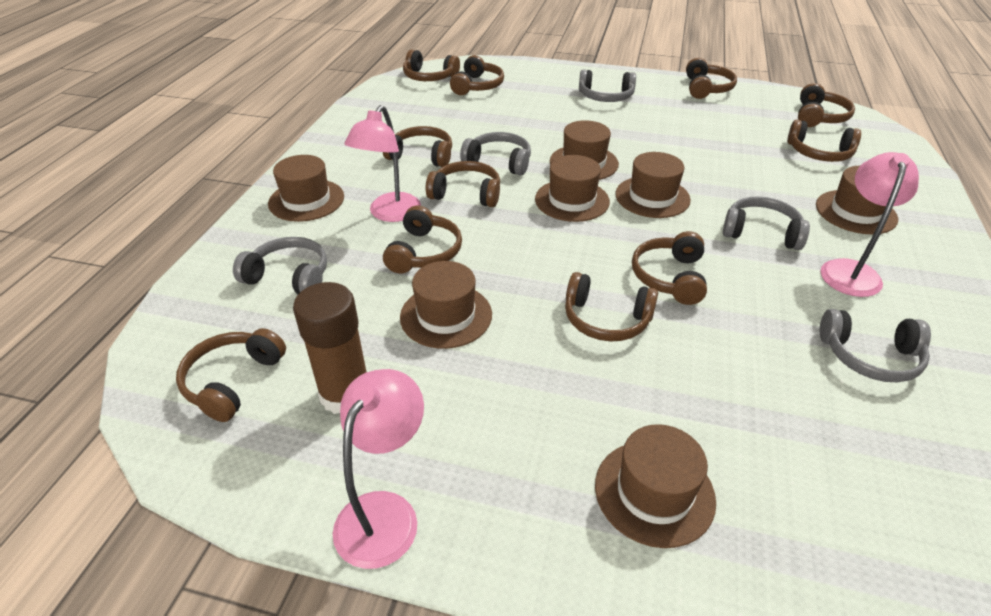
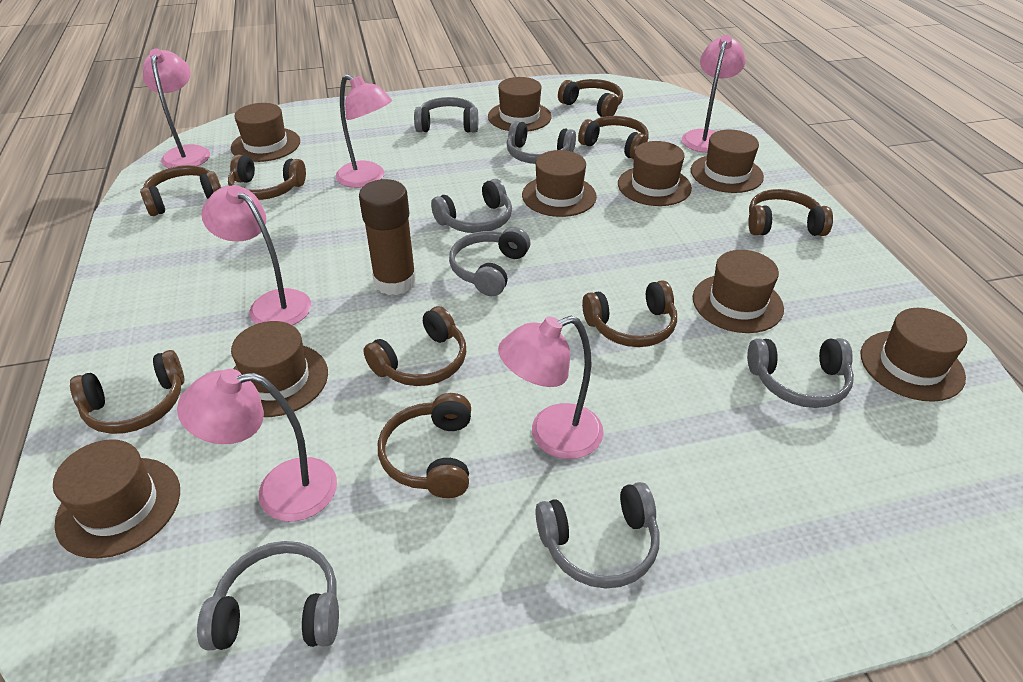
brown hat: [268,155,344,222] [400,261,492,349] [535,155,610,222] [550,120,619,180] [595,424,716,548] [615,152,691,218] [816,166,898,234] = 7 -> [53,439,180,558] [231,103,300,162] [231,321,328,417] [488,77,552,132] [522,150,597,217] [618,141,692,206] [691,130,764,193] [693,250,784,333] [860,308,967,402] = 9
brown headphones: [176,328,286,422] [383,126,452,167] [383,206,462,274] [403,49,460,81] [426,161,500,207] [450,55,504,95] [565,272,658,341] [632,231,707,305] [686,58,737,99] [787,120,861,162] [798,83,855,127] = 11 -> [70,350,184,434] [140,165,221,216] [228,155,306,200] [363,306,466,386] [378,393,471,498] [558,79,623,117] [578,116,649,159] [582,280,677,347] [748,189,833,236] = 9
grey headphones: [233,237,327,294] [460,132,531,176] [579,70,636,102] [723,196,810,250] [820,309,931,382] = 5 -> [197,541,339,650] [414,97,478,133] [431,179,512,233] [449,227,530,296] [507,121,576,164] [535,482,660,589] [747,338,854,408] = 7
pink lamp: [333,369,424,569] [345,105,421,222] [820,152,919,297] = 3 -> [143,48,210,168] [177,369,337,521] [201,185,311,325] [336,74,392,188] [498,316,604,459] [682,35,746,153] = 6

